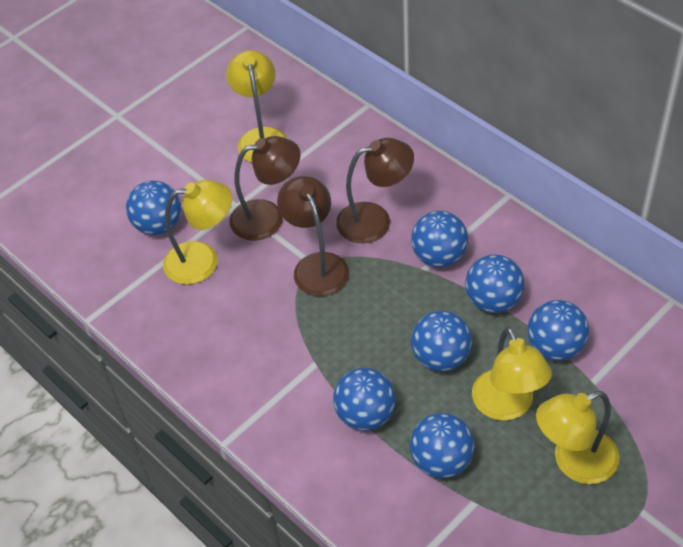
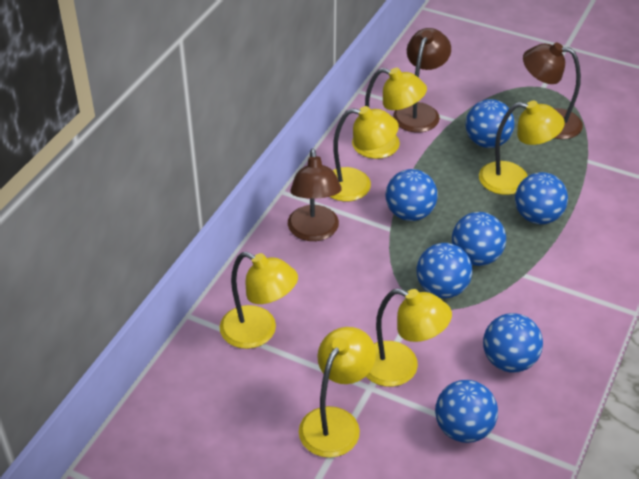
yellow lamp: [163,180,232,285] [226,50,287,163] [472,327,552,421] [536,391,619,484] = 4 -> [220,252,298,349] [299,327,376,458] [330,106,399,201] [352,68,427,159] [366,288,452,387] [479,101,565,195] = 6

